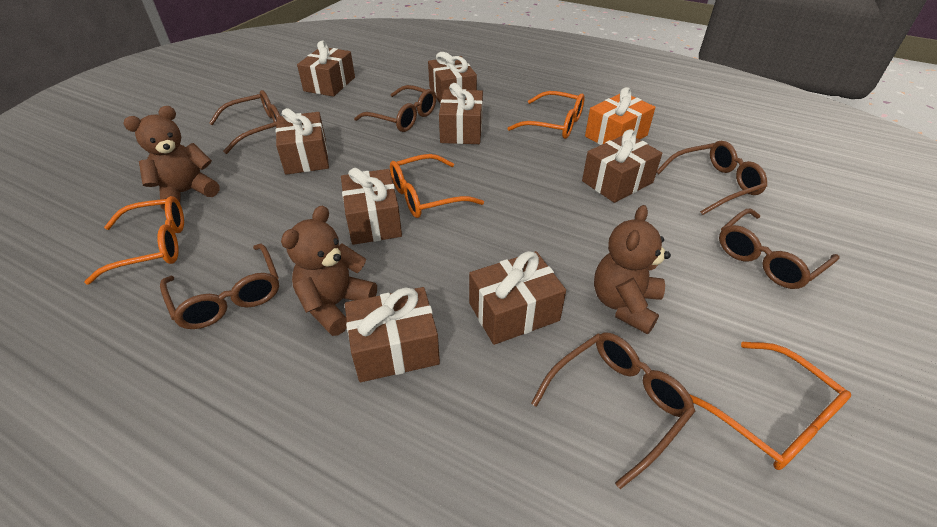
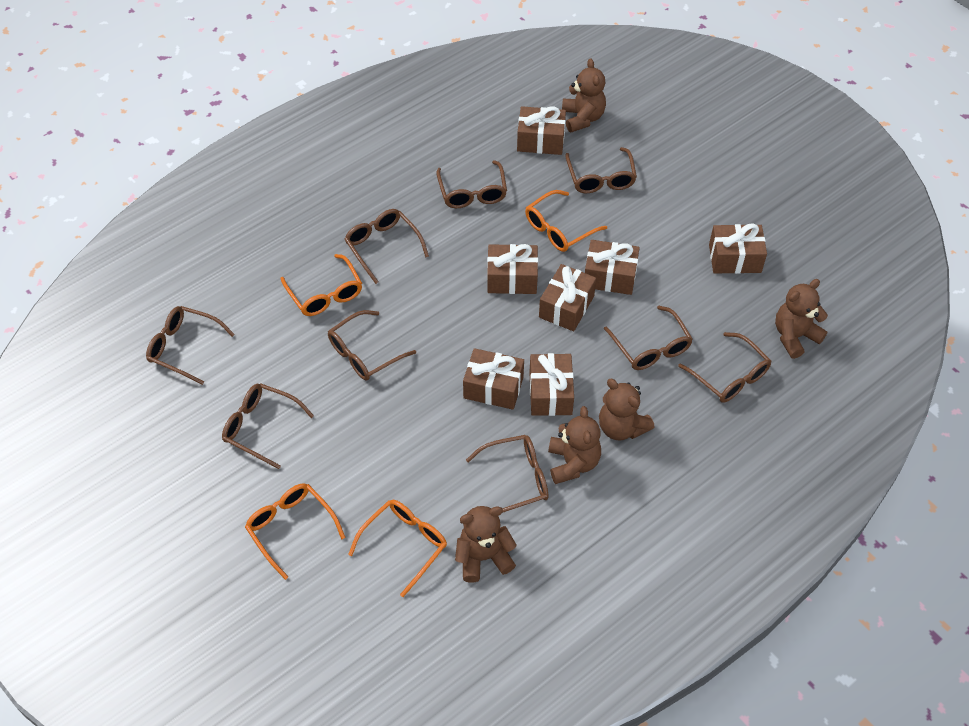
brown gift: [276,108,329,175] [297,41,355,97] [341,168,402,245] [345,287,440,382] [428,52,477,105] [439,83,483,144] [469,251,566,345] [582,129,662,203] = 8 -> [463,348,524,410] [487,244,538,294] [517,106,566,155] [529,353,574,416] [539,264,596,331] [585,240,640,295] [709,223,767,274] = 7
brown glasses: [160,244,279,329] [209,90,280,154] [354,85,436,132] [531,332,695,489] [657,141,767,215] [719,209,839,289] = 6 -> [146,306,235,385] [222,383,314,469] [328,310,416,381] [344,209,429,284] [436,160,507,208] [466,435,548,513] [565,147,637,193] [604,306,693,370] [678,332,771,403] = 9
brown teddy bear: [123,106,220,211] [281,205,377,336] [594,205,671,334] = 3 -> [455,506,517,583] [548,406,601,484] [562,59,606,132] [599,379,655,441] [775,279,828,359] = 5
orange gift: [585,87,656,145] = 1 -> none = 0

